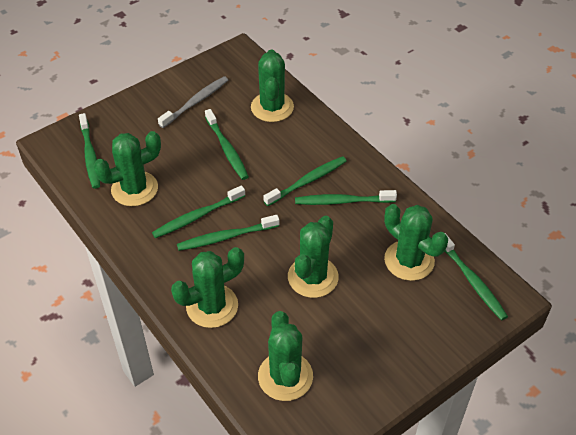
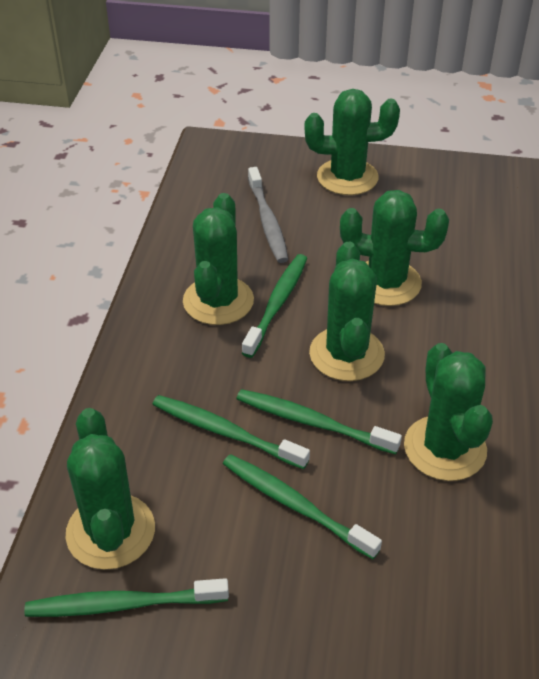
green toothbrush: [79,113,100,189] [152,185,245,238] [177,215,279,251] [205,109,249,180] [263,156,347,206] [295,190,397,205] [445,233,508,320] = 7 -> [24,578,229,617] [152,395,310,469] [223,454,382,559] [236,389,402,455] [242,254,307,358] = 5

